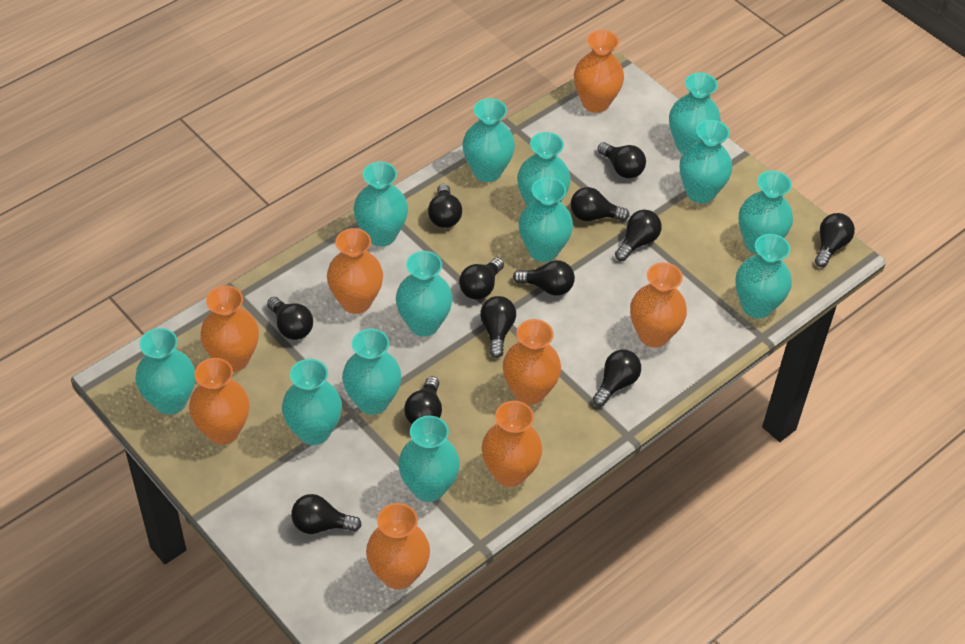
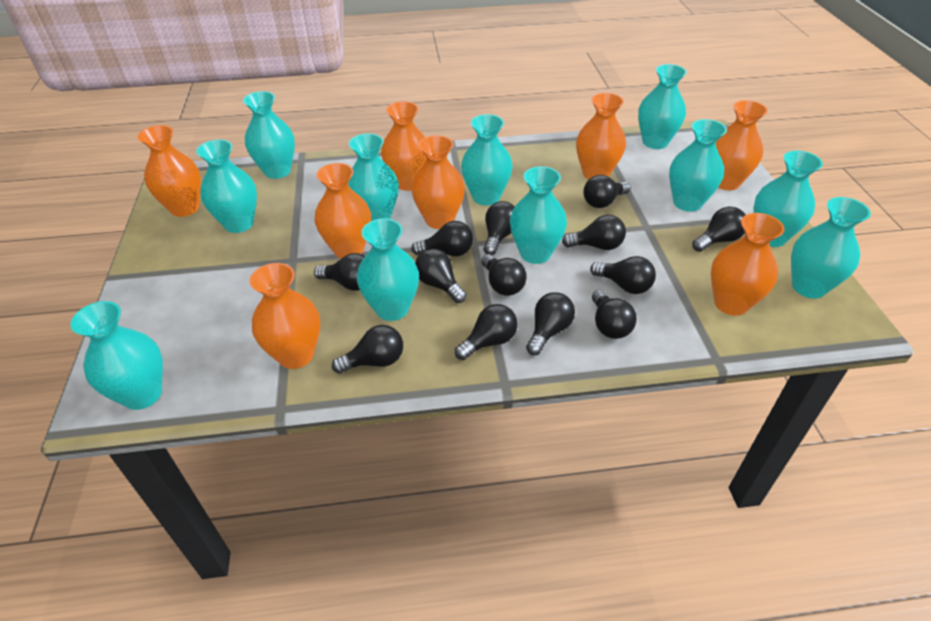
black light bulb: [267,297,313,340] [291,494,362,534] [404,376,442,424] [428,184,462,228] [459,258,504,300] [480,296,516,358] [513,260,575,296] [570,187,629,221] [593,350,641,406] [598,142,646,178] [615,210,662,261] [815,213,855,267] = 12 -> [314,253,365,291] [332,325,403,374] [411,221,473,256] [415,248,466,303] [455,304,518,360] [481,254,527,296] [483,201,515,255] [526,292,575,355] [562,215,626,250] [583,175,631,208] [590,256,656,294] [592,290,637,339] [692,207,745,252] = 13
turquoise vase: [135,328,195,415] [282,359,342,445] [342,329,401,415] [354,161,408,246] [396,251,453,336] [398,416,460,502] [463,98,515,182] [517,132,571,205] [518,177,573,262] [669,72,721,153] [680,120,732,203] [735,234,792,319] [739,171,793,254] = 13 -> [70,301,163,410] [196,139,257,233] [243,91,295,179] [348,133,399,221] [357,218,419,321] [461,114,512,205] [510,166,567,264] [638,64,687,149] [669,119,727,212] [753,151,823,247] [791,197,871,298] = 11

